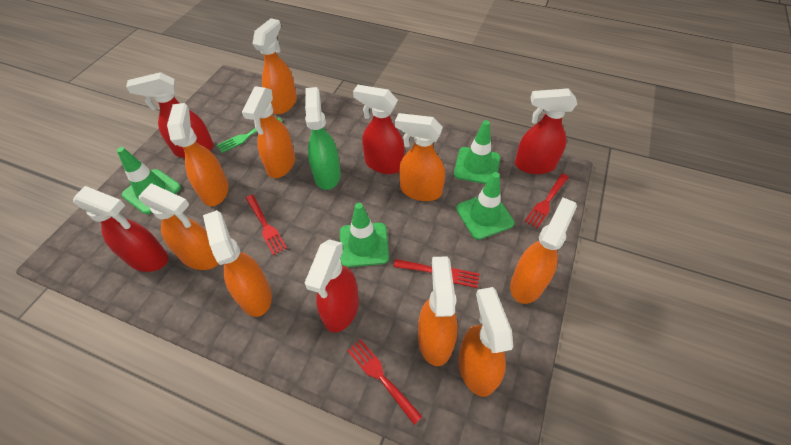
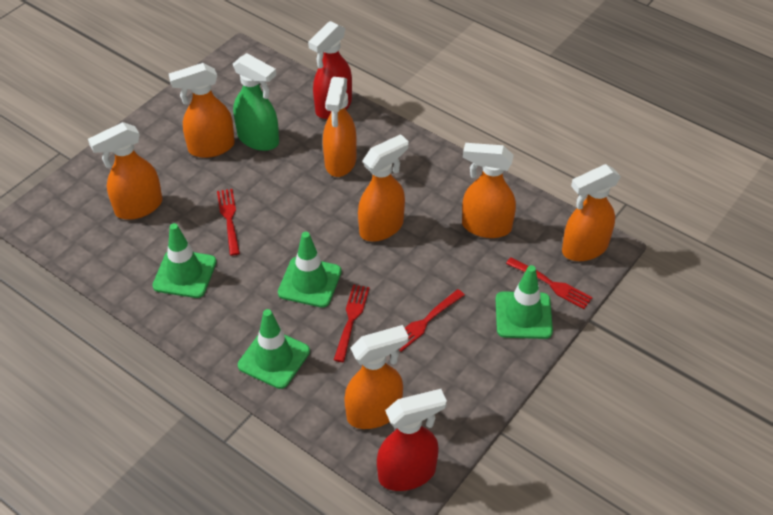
green fork: [217,118,282,153] = 1 -> none = 0
orange spray bottle: [138,183,218,270] [167,103,229,206] [203,210,272,317] [242,86,295,178] [253,18,297,114] [395,113,445,201] [418,256,458,366] [458,287,513,397] [510,197,577,304] = 9 -> [88,122,163,220] [169,63,235,158] [323,77,357,177] [344,325,409,429] [358,134,409,242] [462,143,516,238] [562,164,621,261] = 7
red spray bottle: [73,186,168,272] [126,72,214,158] [305,239,359,333] [353,85,405,174] [515,88,577,174] = 5 -> [308,21,352,119] [377,389,447,491] = 2

